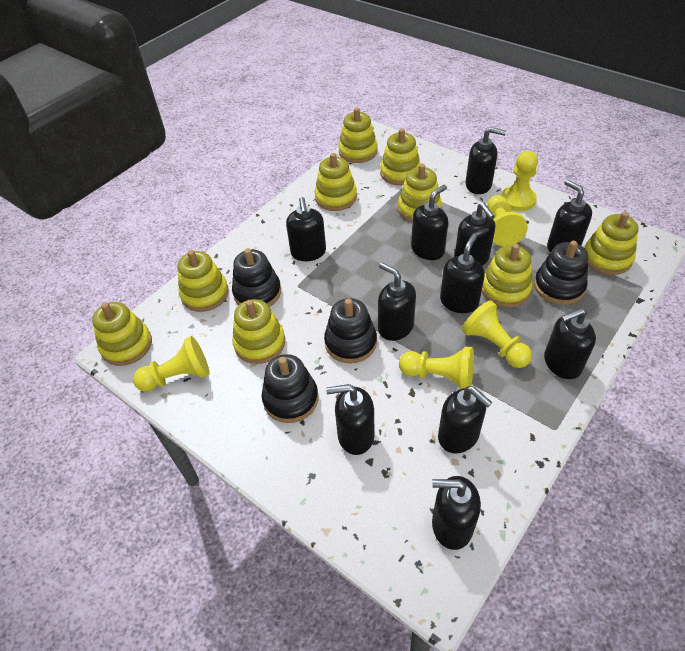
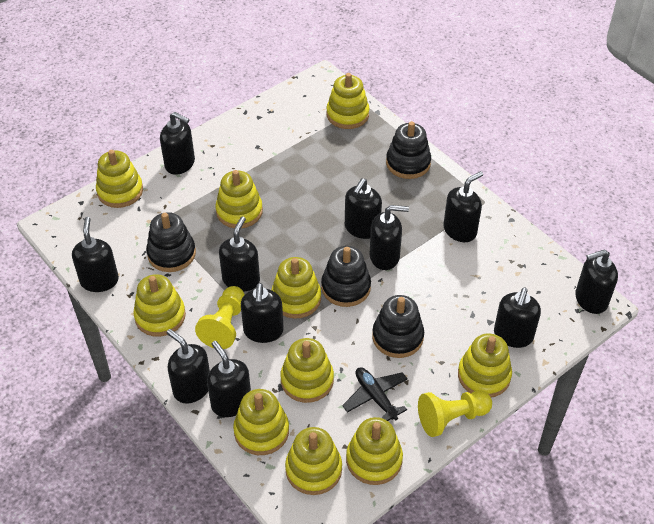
black plane: none = 0 -> [342,367,408,421] = 1
yellow pawn: [133,336,210,392] [399,347,474,389] [462,300,532,368] [487,195,528,246] [502,151,538,211] = 5 -> [195,286,245,349] [418,390,492,437] = 2
yellow stacking toy: [92,302,152,366] [178,250,229,312] [232,299,285,364] [315,153,357,211] [338,108,378,163] [380,128,421,186] [398,164,442,222] [482,244,533,308] [584,212,639,275] = 9 -> [96,150,143,208] [133,274,186,337] [215,170,263,228] [233,389,289,455] [271,257,321,318] [280,338,334,403] [285,427,342,495] [326,73,369,129] [346,417,403,485] [458,333,512,398] = 10

